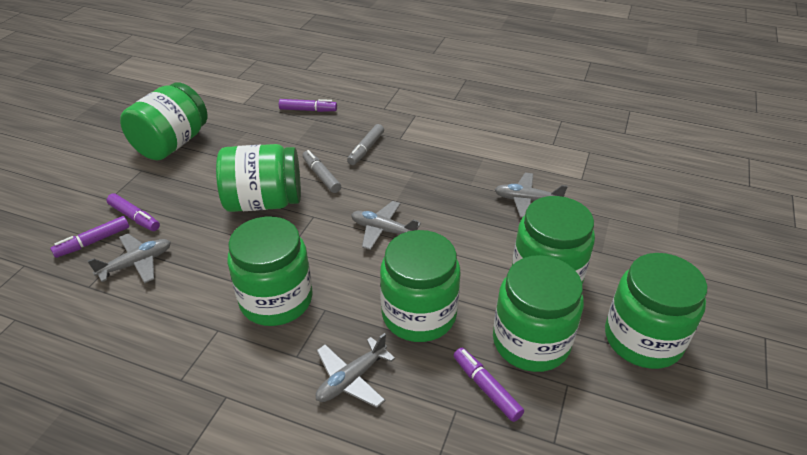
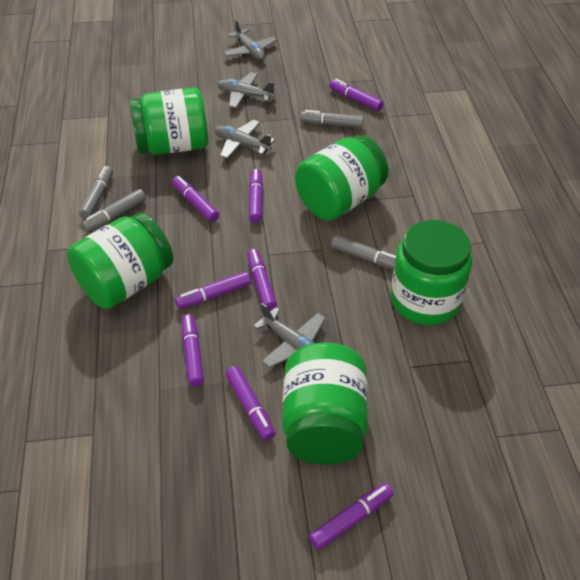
green jar: [120,82,208,160] [216,144,301,212] [227,216,313,326] [380,230,461,342] [493,255,584,372] [512,196,595,284] [605,253,707,369] = 7 -> [67,212,173,309] [130,87,208,155] [282,342,368,465] [295,135,388,221] [391,220,472,325] = 5
grey marker: [302,150,341,193] [347,124,384,165] = 2 -> [79,166,113,219] [82,189,146,232] [300,110,364,128] [331,235,396,269] = 4
purple marker: [50,216,129,258] [107,194,160,231] [279,99,337,112] [453,348,524,422] = 4 -> [172,176,219,222] [175,271,251,309] [182,314,204,387] [226,366,275,441] [247,249,277,311] [249,169,263,223] [309,483,394,550] [329,79,383,111] = 8

